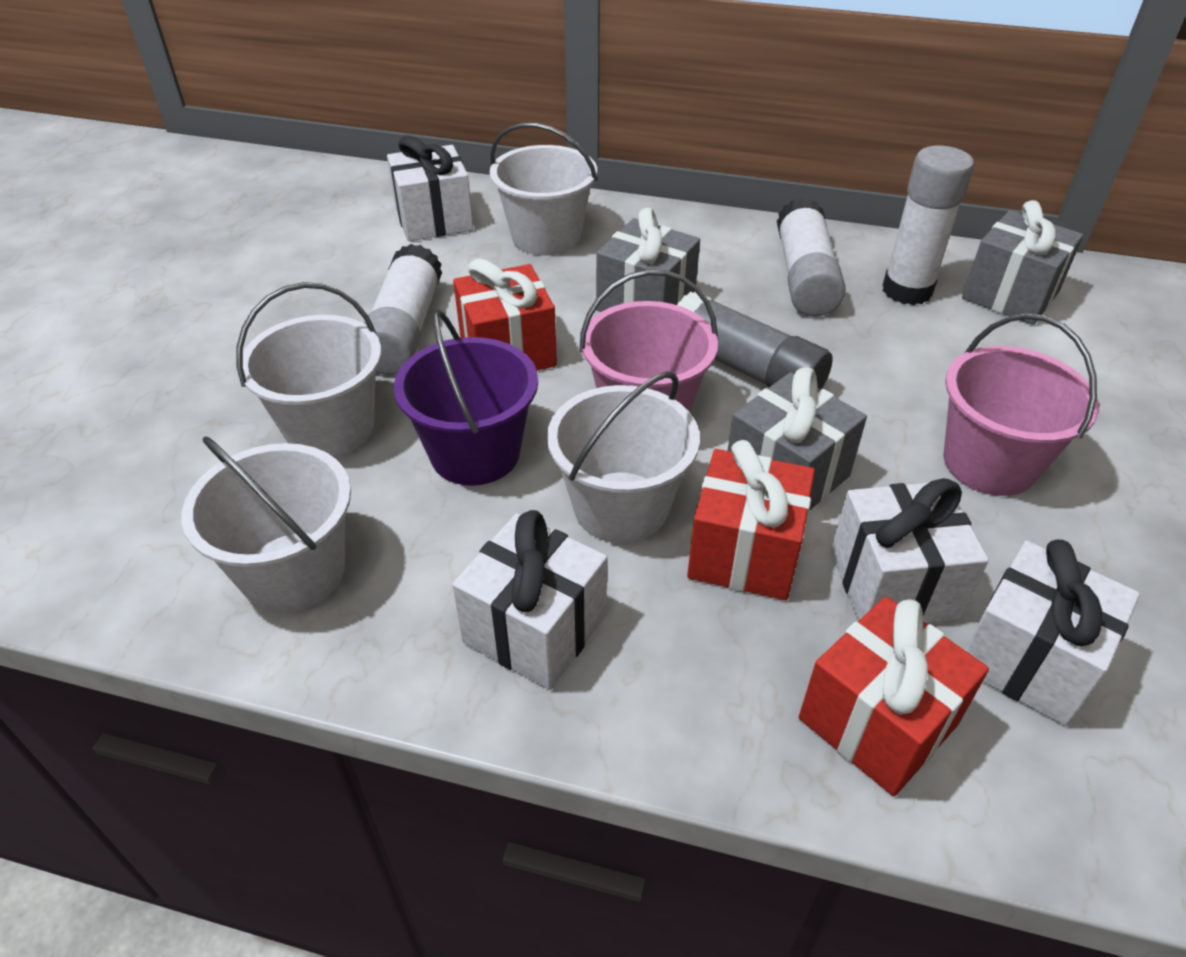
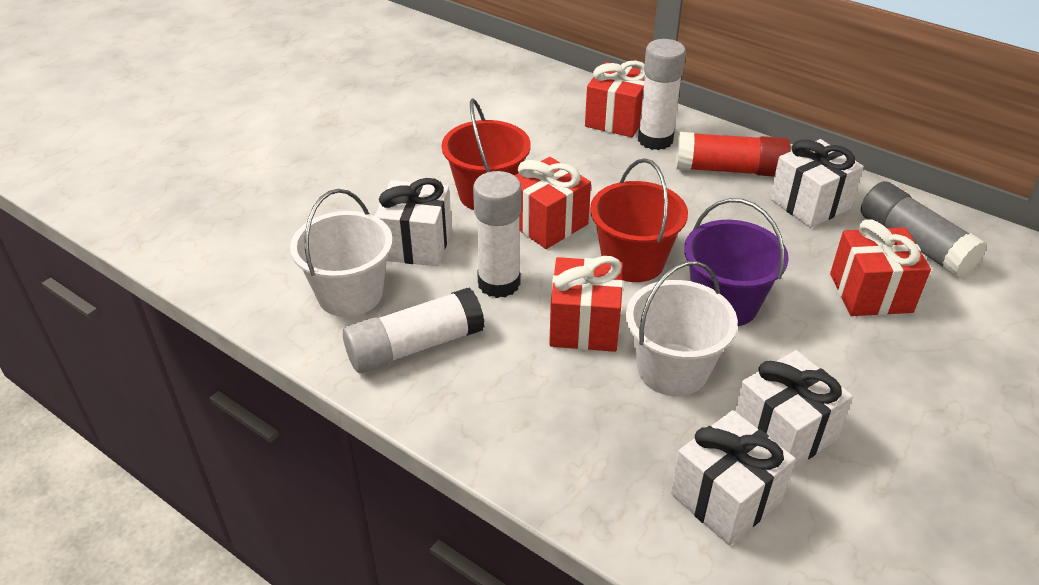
grey gift: [596,208,700,312] [728,367,867,511] [962,200,1083,325] = 3 -> none = 0
pink bucket: [579,269,718,412] [944,313,1099,496] = 2 -> none = 0
red bucket: none = 0 -> [442,99,531,210] [590,158,688,282] = 2
red gift: [453,258,557,371] [687,440,815,600] [799,596,989,796] = 3 -> [514,157,591,249] [549,256,623,352] [585,61,645,137] [830,219,931,316] = 4
red glue stick: none = 0 -> [676,132,791,177] = 1
white bucket: [181,436,351,613] [236,282,381,457] [490,123,597,256] [547,371,700,543] = 4 -> [290,189,393,317] [626,261,738,396] = 2

